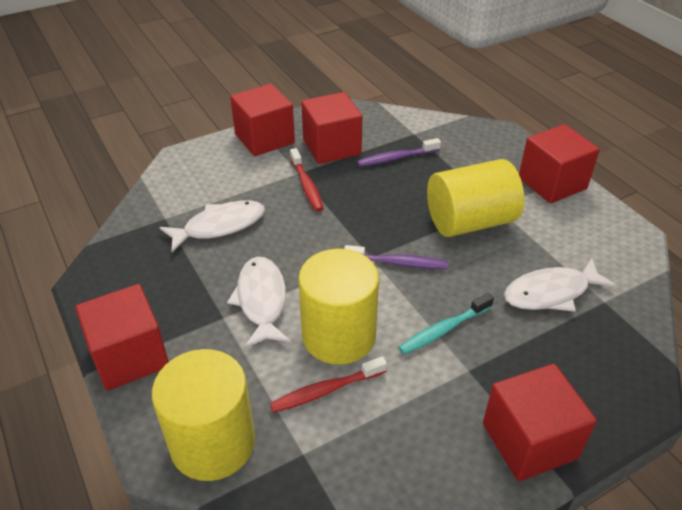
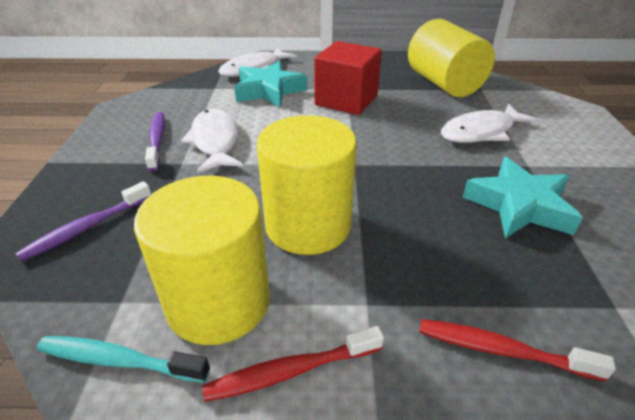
red cube: [75,284,169,391] [230,84,295,156] [301,92,362,164] [483,364,597,481] [519,124,600,204] = 5 -> [314,41,382,115] = 1
turquoise star: none = 0 -> [234,61,307,107] [463,157,583,238] = 2

